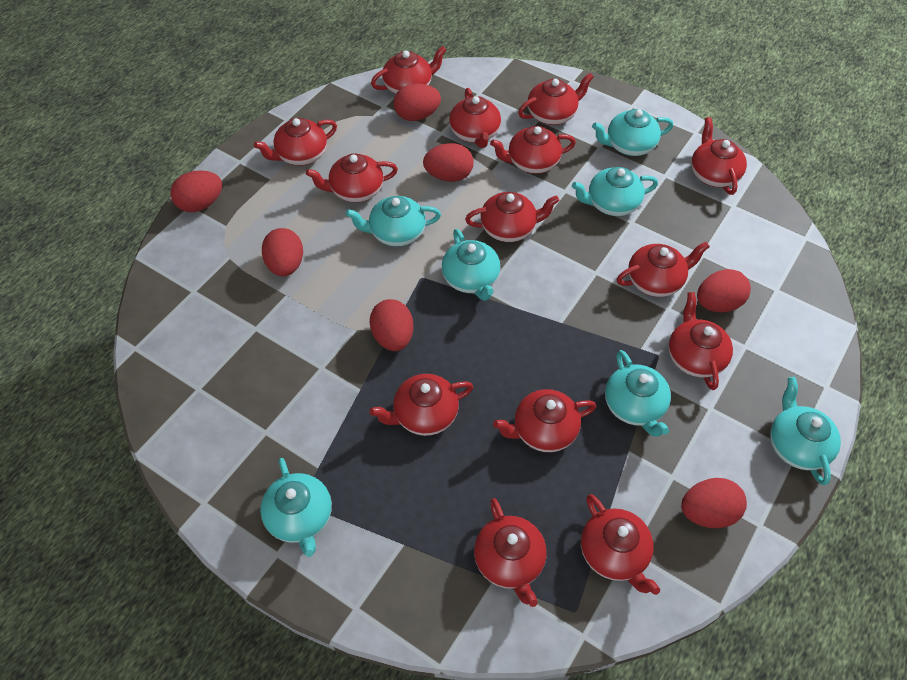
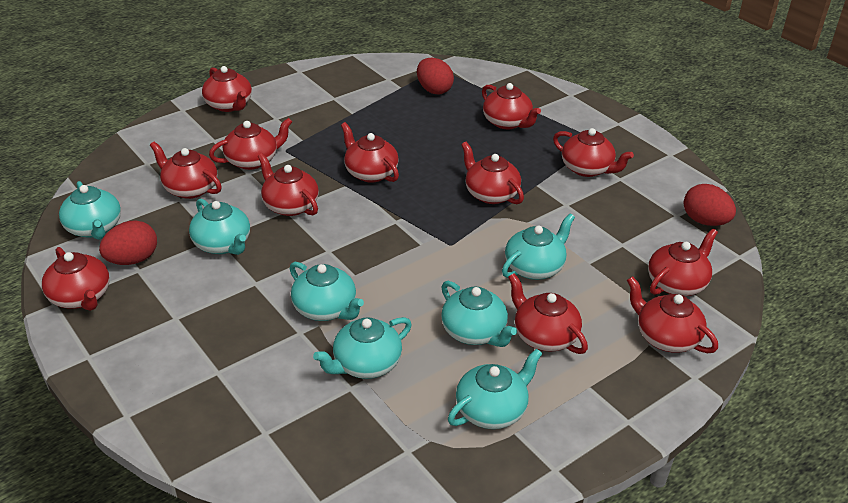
red egg: [171,170,222,212] [262,228,303,277] [370,299,413,351] [394,83,441,121] [423,143,473,182] [681,478,747,528] [697,269,751,312] = 7 -> [99,220,157,265] [417,58,454,95] [684,184,736,226] = 3
red teapot: [254,118,337,165] [306,153,398,202] [370,374,473,436] [371,46,446,94] [449,88,501,148] [465,192,559,242] [474,498,547,607] [490,126,576,174] [493,389,596,452] [518,73,594,125] [581,494,660,595] [616,242,710,297] [668,292,733,390] [691,117,747,195] = 14 -> [42,247,110,311] [150,141,222,199] [202,66,252,112] [209,118,292,170] [258,153,319,216] [341,122,399,183] [461,142,524,204] [482,83,541,129] [508,273,588,354] [553,128,634,177] [627,276,718,353] [648,228,718,296] = 12

